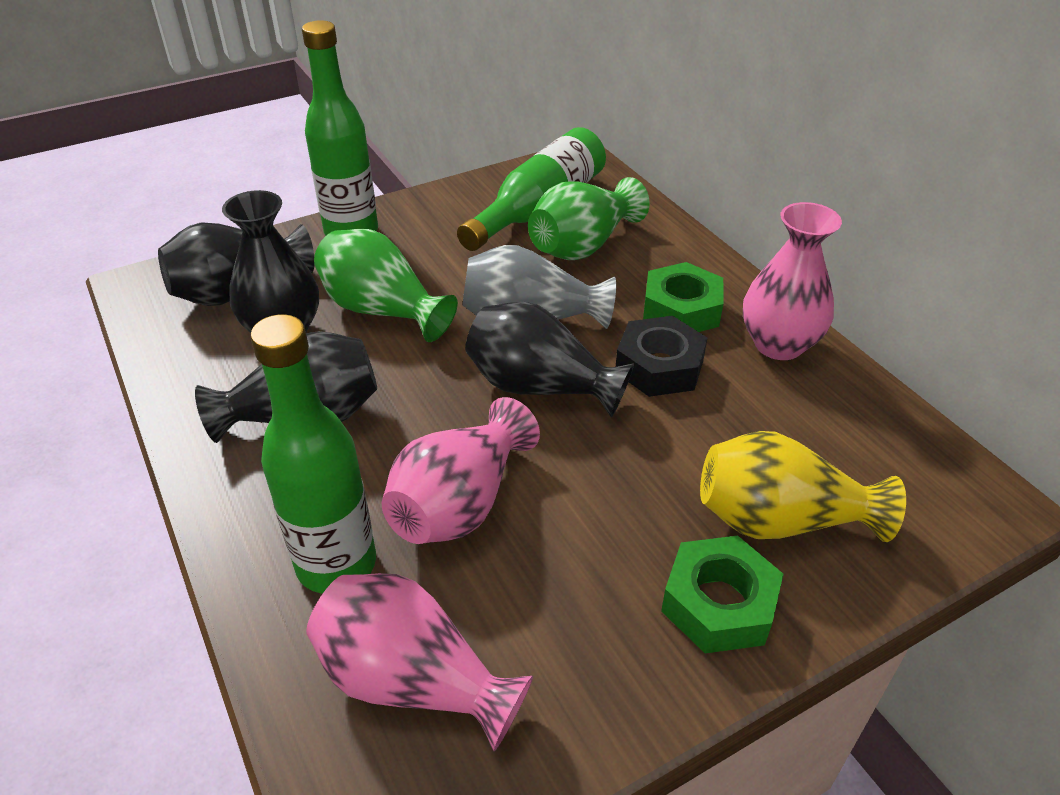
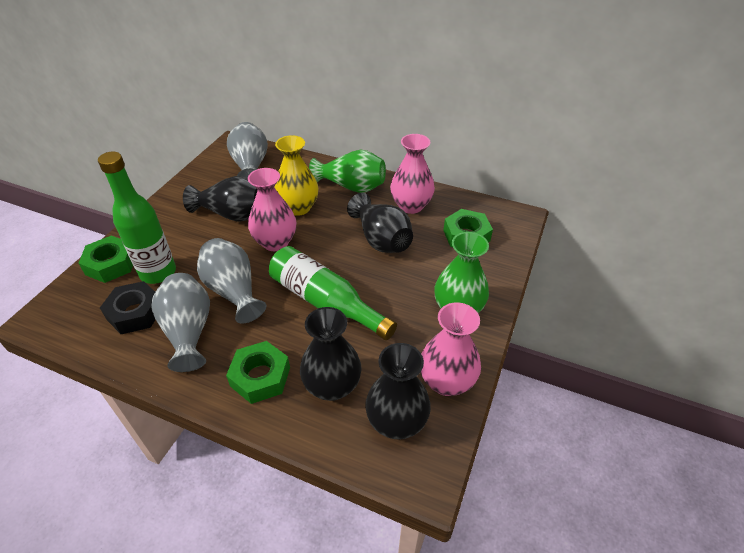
green bottle: [250,314,376,594] [302,20,378,236] [457,127,606,251] = 3 -> [98,151,176,284] [269,246,397,340] = 2
green nut: [643,262,723,332] [661,536,783,653] = 2 -> [78,236,133,283] [226,341,290,404] [443,209,493,247] = 3
grey vase: [462,245,616,329] = 1 -> [151,273,210,372] [197,238,266,324] [227,122,268,178] = 3

